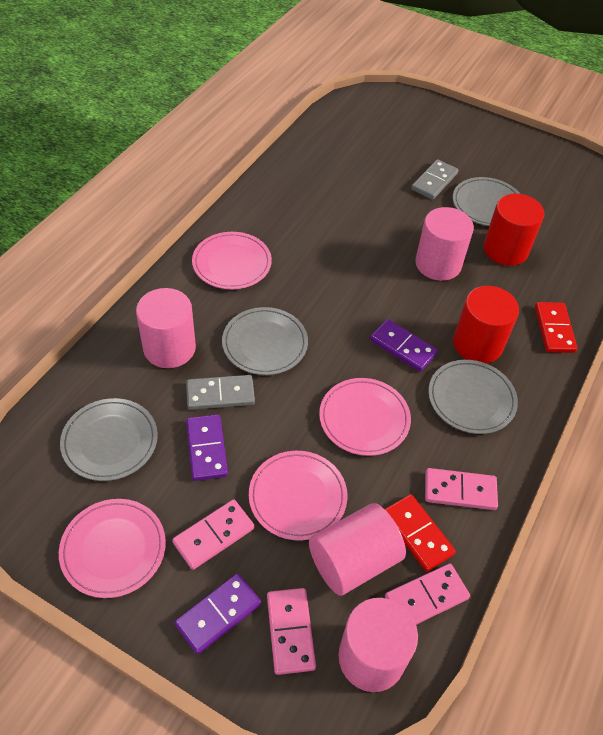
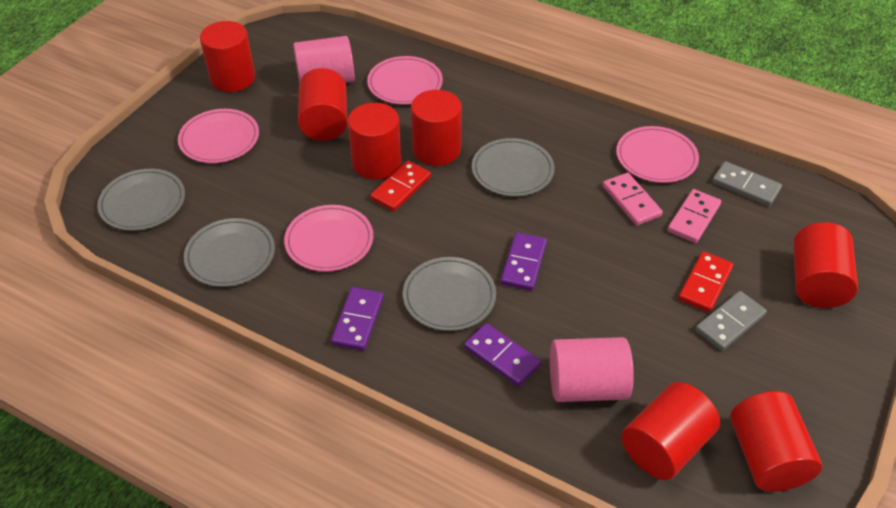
pink cylinder: [136,288,196,368] [309,503,406,596] [338,598,418,692] [415,207,474,281] = 4 -> [293,36,355,83] [550,337,634,402] = 2
pink domino: [172,499,255,570] [267,588,316,675] [385,564,470,625] [425,468,498,510] = 4 -> [603,173,663,226] [667,189,721,243] = 2
red cylinder: [453,286,519,363] [483,193,544,266] = 2 -> [200,21,255,92] [298,68,347,141] [348,103,401,180] [411,90,462,166] [622,382,720,480] [730,391,822,492] [793,222,858,308] = 7

